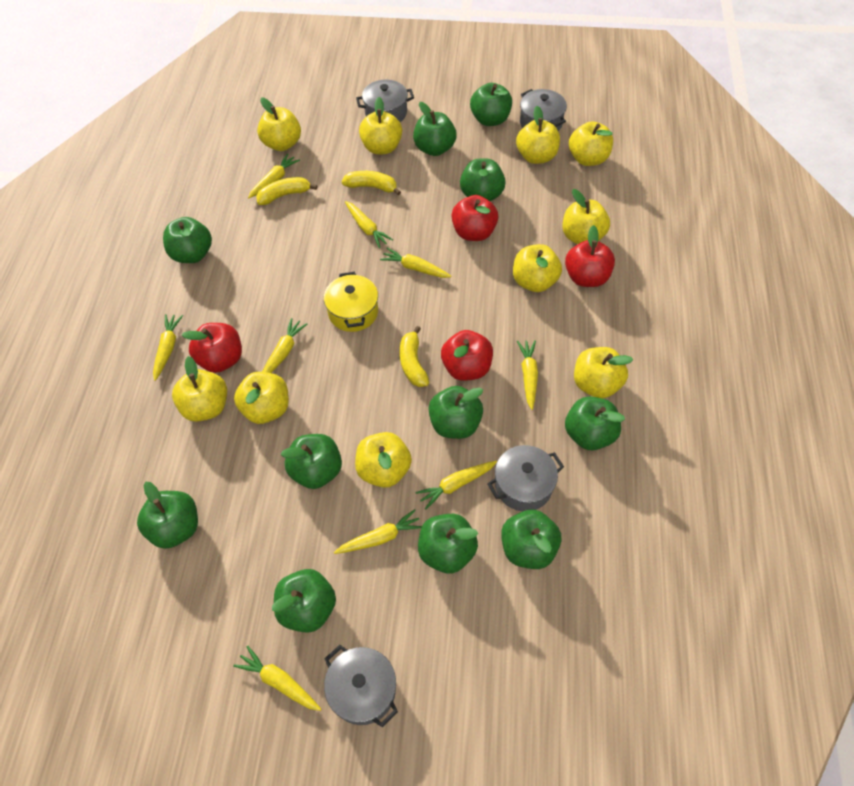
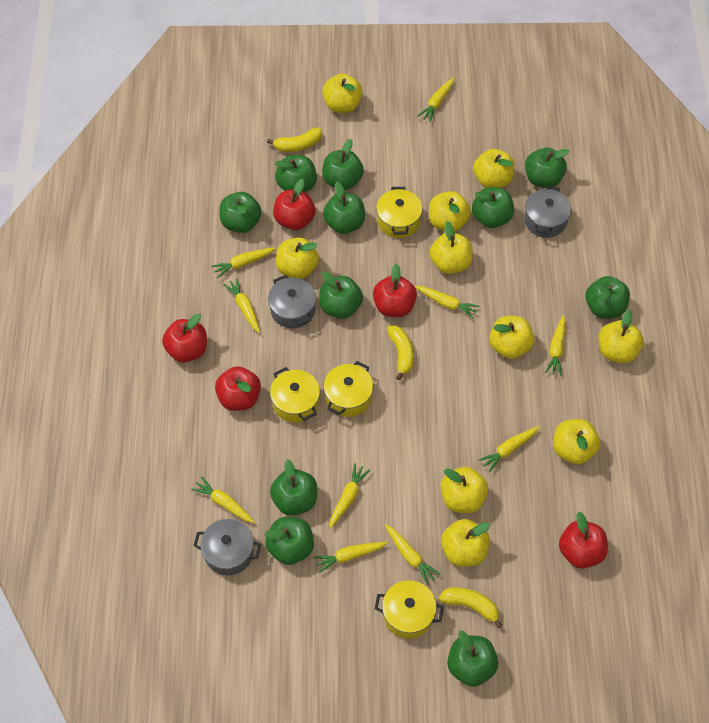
grey pot: [324,645,398,727] [356,80,414,122] [487,445,564,511] [520,89,567,131] = 4 -> [193,519,261,576] [268,275,316,328] [524,186,571,238] = 3
red apple: [182,323,242,373] [441,330,493,381] [452,195,498,241] [565,225,615,287] = 4 -> [162,314,207,362] [215,366,261,411] [273,179,316,230] [373,264,417,317] [559,512,608,569] = 5
yellow carrot: [153,314,183,381] [233,645,321,711] [248,154,300,198] [262,318,307,373] [334,509,422,554] [345,201,393,248] [380,247,452,278] [416,461,497,509] [517,340,538,410] = 9 -> [191,476,255,523] [211,247,276,278] [223,278,260,333] [313,542,388,573] [330,463,370,528] [385,524,440,585] [414,286,480,318] [418,77,454,122] [478,426,539,473] [545,315,566,376] = 10
yellow pot: [324,272,378,332] = 1 -> [270,367,320,423] [324,361,373,417] [375,580,444,639] [376,187,423,238] = 4

